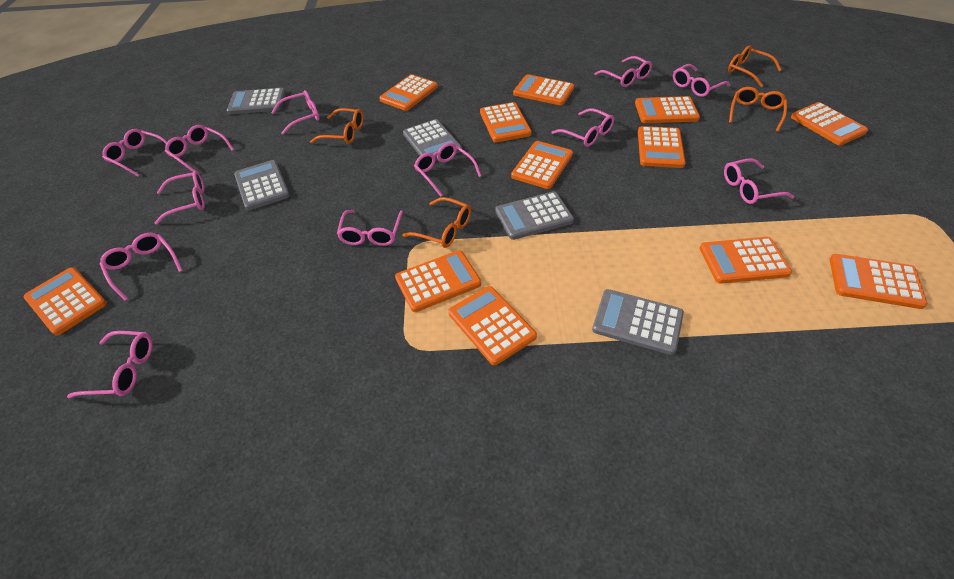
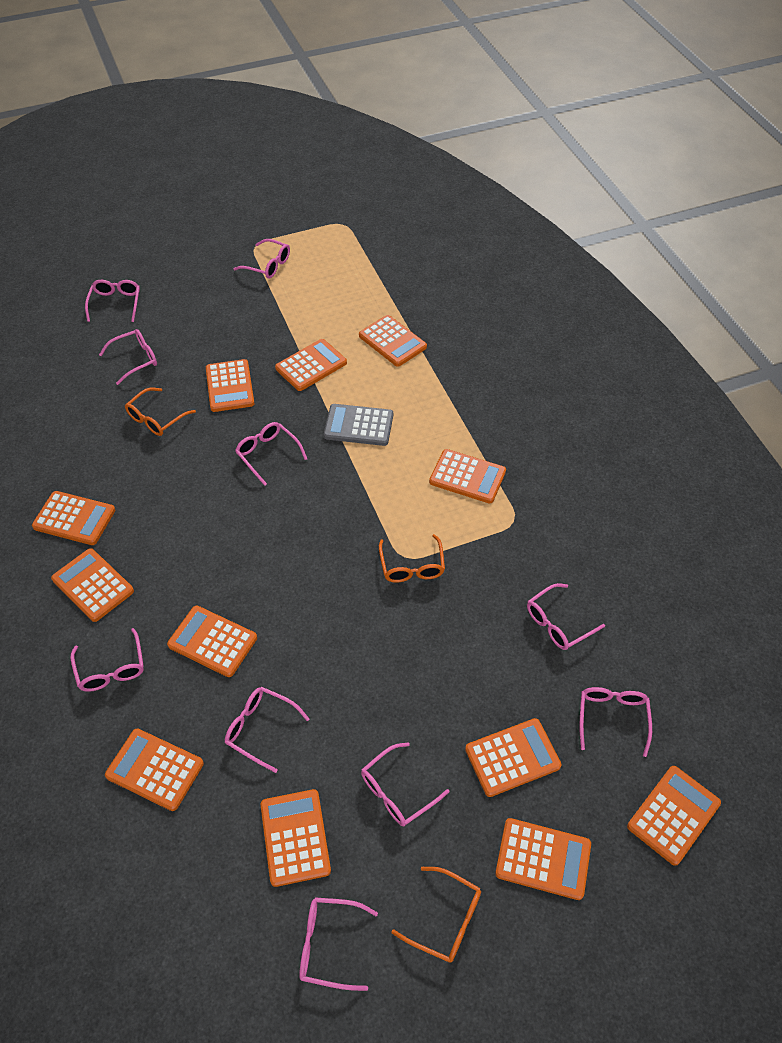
grey calculator: [227,88,286,114] [234,160,290,210] [403,119,462,161] [495,191,574,240] [592,289,684,355] = 5 -> [324,404,393,446] = 1
orange glasses: [310,108,363,144] [402,197,471,248] [728,45,781,87] [729,87,787,132] = 4 -> [125,388,196,436] [379,534,445,583] [391,867,481,963] = 3
pink glasses: [67,331,153,398] [100,233,183,301] [102,129,167,176] [155,171,204,224] [165,125,234,172] [271,90,320,135] [337,210,403,246] [414,143,481,197] [552,108,614,147] [594,56,652,87] [673,64,730,97] [724,158,794,204] = 12 -> [71,628,144,692] [85,280,140,322] [99,329,157,385] [225,687,309,773] [234,239,290,279] [235,422,307,486] [299,897,378,991] [361,742,450,827] [527,583,605,650] [580,687,652,757] = 10

